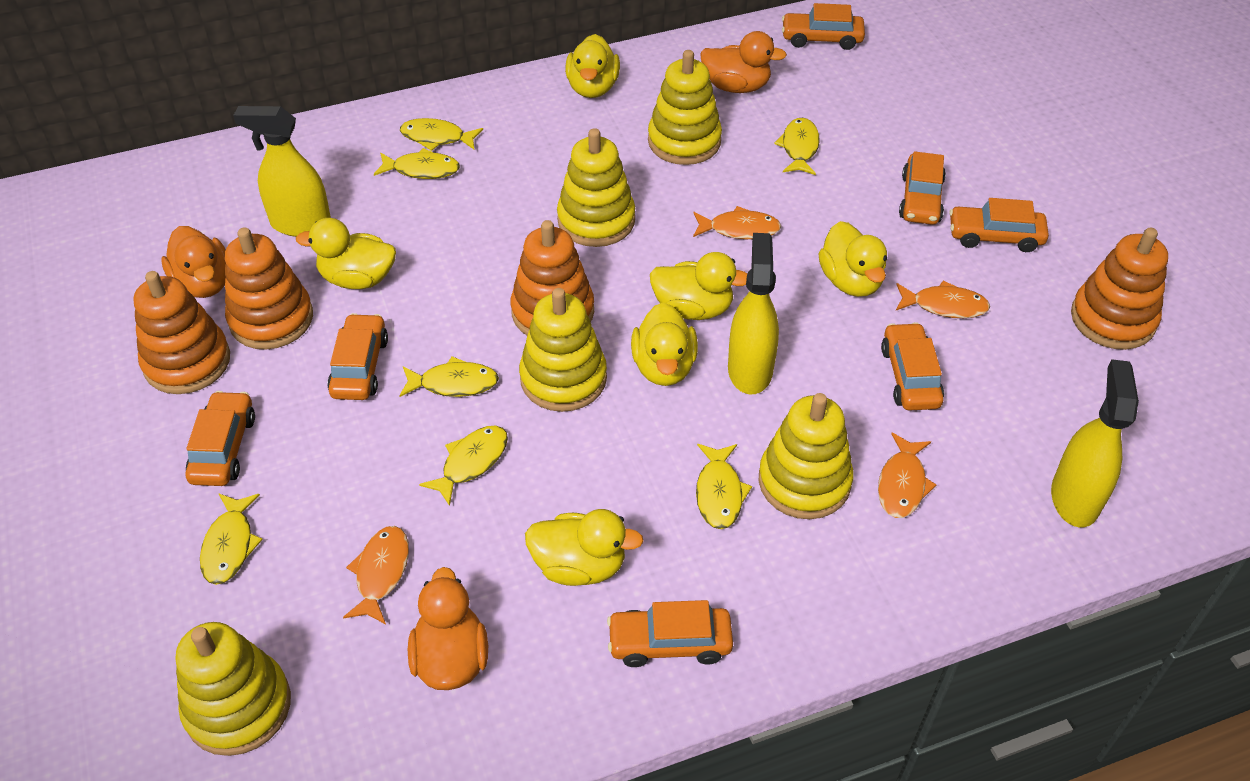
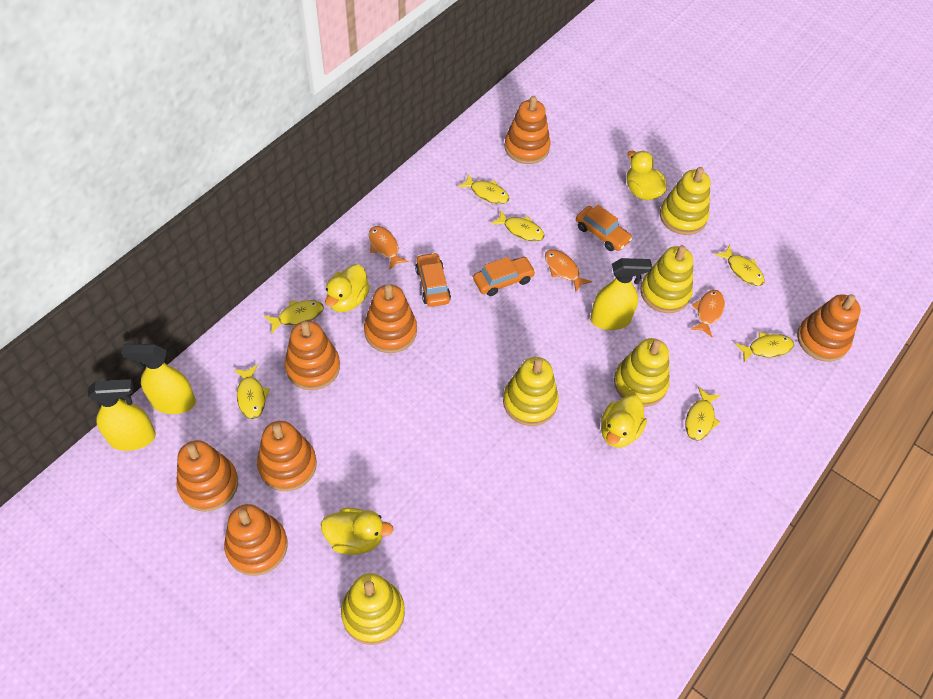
orange car: [186,391,255,486] [327,313,388,400] [607,600,733,667] [782,3,865,50] [881,322,944,410] [899,151,946,225] [949,198,1049,252] = 7 -> [415,252,451,307] [473,257,536,296] [576,205,633,251] = 3
orange duck: [161,226,226,298] [408,567,488,690] [700,31,787,93] = 3 -> none = 0
orange fish: [343,526,409,624] [693,206,781,239] [878,433,937,518] [896,280,990,318] = 4 -> [369,226,409,270] [545,249,592,292] [691,290,725,337] = 3
orange stacking toy: [134,271,230,394] [225,227,313,350] [511,220,594,335] [1071,228,1168,350] = 4 -> [176,440,238,512] [224,504,288,576] [257,421,317,491] [285,321,340,390] [364,284,417,353] [504,96,551,164] [797,294,861,362] = 7
yellow duck: [296,218,396,289] [525,509,643,586] [565,34,620,98] [631,302,698,386] [650,252,747,320] [819,221,887,297] = 6 -> [321,508,393,555] [325,264,370,312] [601,395,647,448] [626,150,667,200] = 4

